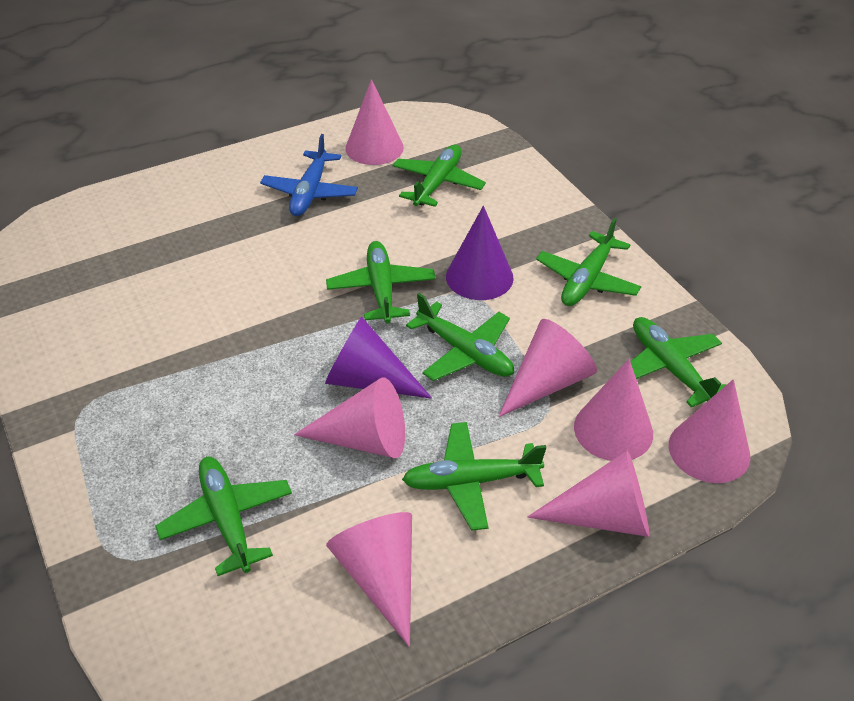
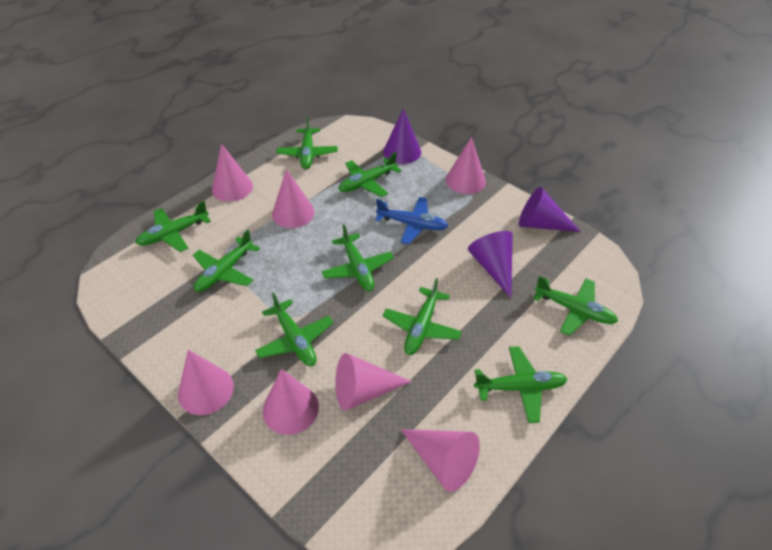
green plane: [155,457,292,576] [326,241,436,323] [393,145,486,207] [402,422,546,531] [406,293,514,381] [536,218,641,306] [630,317,726,407] = 7 -> [135,201,211,252] [193,230,260,292] [255,292,333,366] [276,117,338,169] [322,224,394,291] [339,152,402,197] [382,278,462,355] [474,346,567,423] [533,276,618,336] = 9
purple cone: [325,317,432,399] [446,206,514,300] = 2 -> [383,108,421,164] [468,231,513,298] [519,187,581,232] = 3

